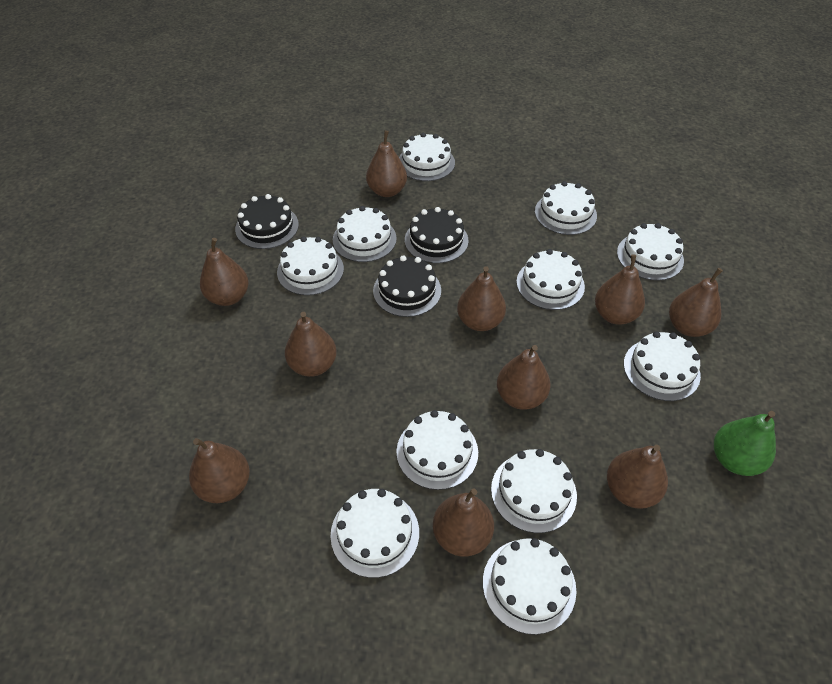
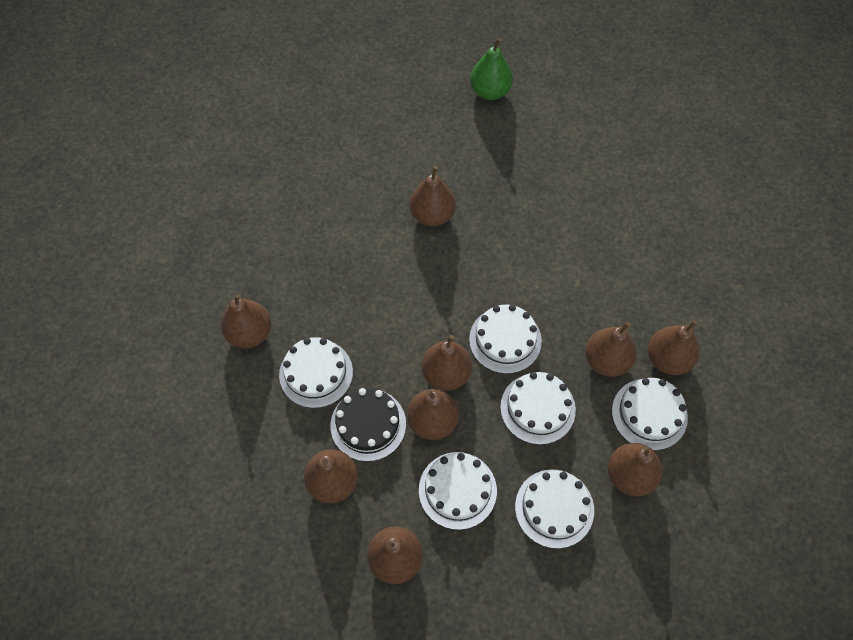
black cake: [235,194,299,249] [373,255,441,317] [405,207,469,263] = 3 -> [331,388,406,461] = 1
brown pear: [189,438,250,503] [200,238,249,306] [285,312,337,377] [366,130,407,197] [433,488,494,557] [457,266,506,331] [497,345,551,410] [595,255,645,325] [607,445,668,509] [669,268,723,337] = 10 -> [221,294,271,348] [304,450,358,503] [367,526,423,584] [407,389,459,440] [410,166,456,226] [422,335,472,391] [586,322,637,377] [608,443,662,496] [648,320,700,375] = 9
white cake: [277,236,344,295] [330,489,419,578] [333,206,397,262] [396,410,478,490] [399,133,455,181] [483,538,577,635] [491,449,577,533] [516,249,585,310] [535,181,597,235] [617,223,684,281] [624,331,701,401] = 11 -> [279,337,353,408] [419,452,497,530] [469,305,542,374] [500,372,576,445] [515,469,594,549] [612,378,688,451] = 6

